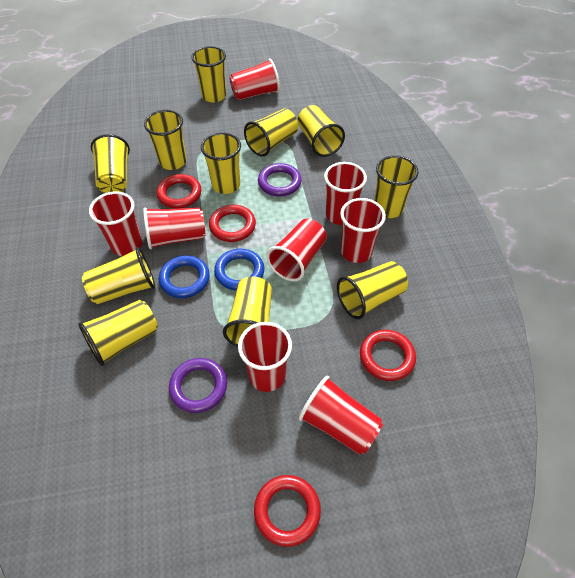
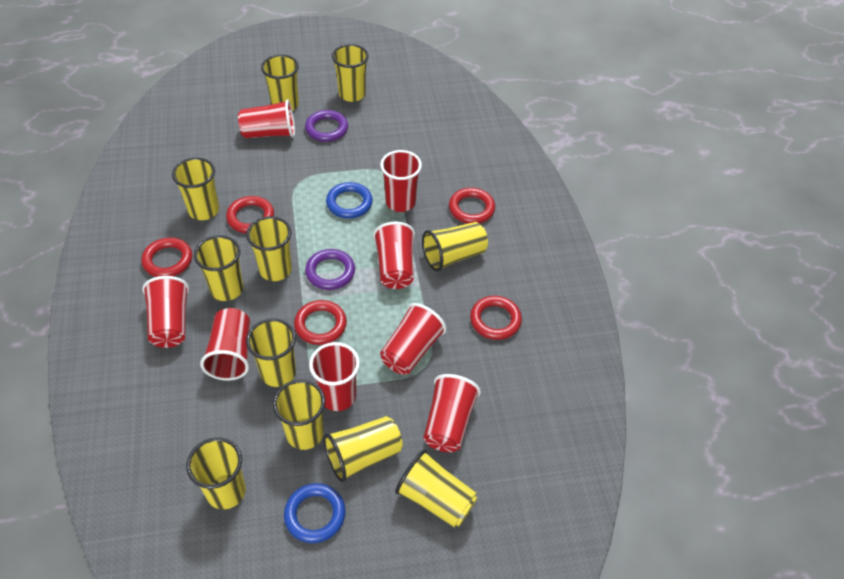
red ring: [157,174,201,208] [209,205,256,242] [254,475,321,547] [360,330,416,381] = 4 -> [142,237,192,277] [226,196,274,233] [294,300,347,345] [449,188,495,224] [470,296,522,340] = 5

